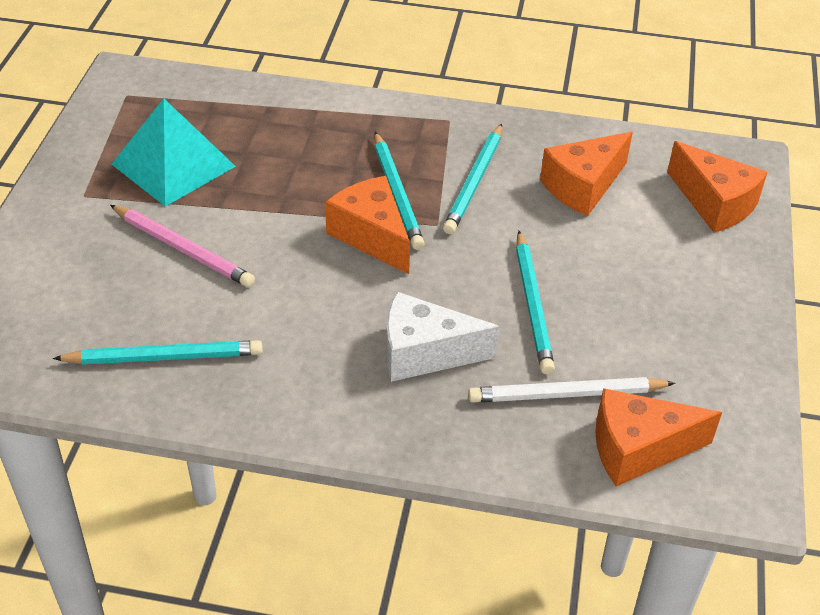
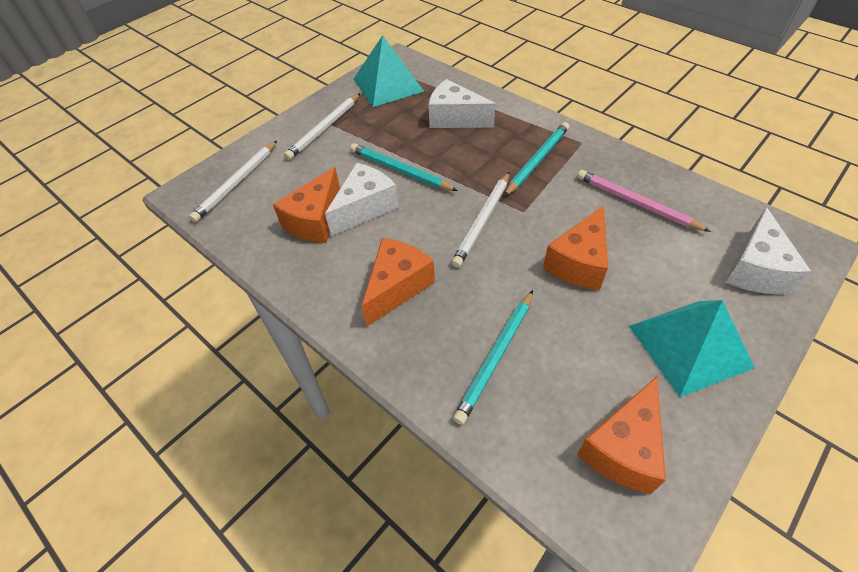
turquoise pencil: [53,340,263,365] [374,132,425,250] [443,123,502,234] [516,231,555,374] = 4 -> [350,143,458,191] [453,290,533,425] [504,122,569,197] = 3
turquoise pyramid: [112,98,236,206] = 1 -> [353,35,424,107] [629,300,755,397] = 2
white cheese: [386,292,499,382] = 1 -> [325,163,399,236] [429,79,496,128] [725,207,811,294] = 3
white pencil: [468,377,675,403] = 1 -> [189,141,277,222] [284,93,360,160] [451,172,510,268] = 3

